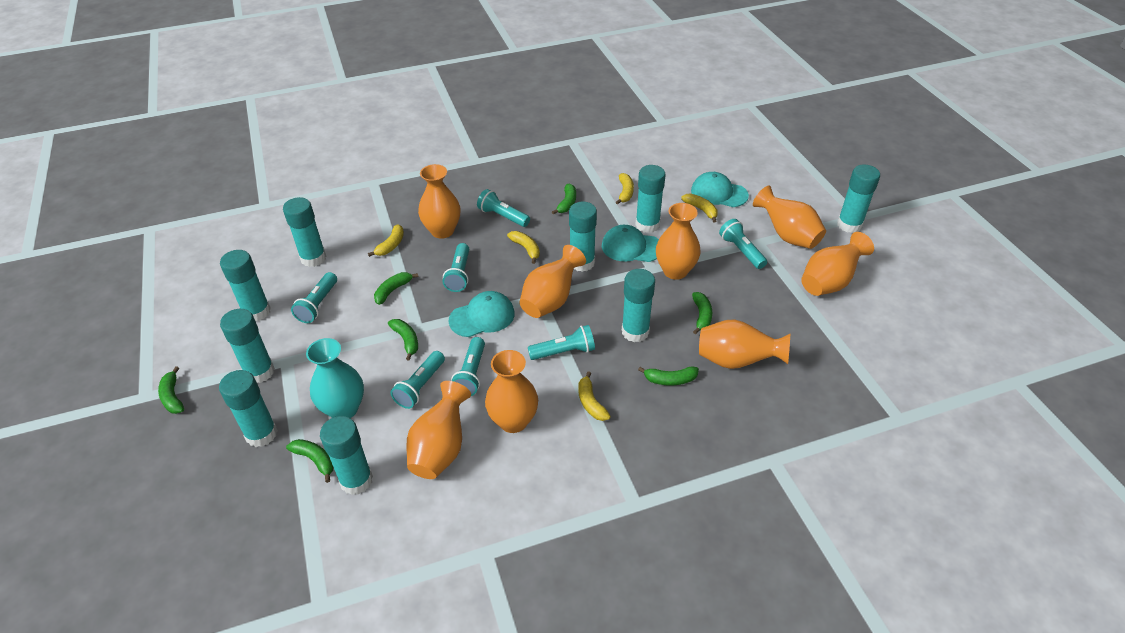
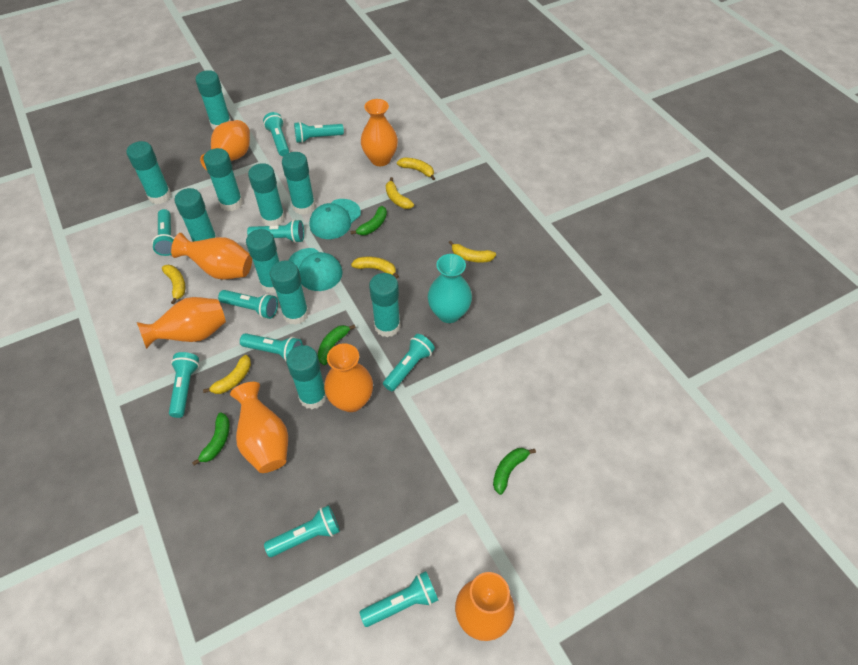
green banana: [158,366,184,414] [286,439,334,483] [374,272,418,305] [388,319,418,360] [552,184,576,214] [638,366,699,385] [692,292,712,334] = 7 -> [192,412,230,466] [318,325,356,365] [350,206,387,235] [493,448,536,495] = 4
orange vase: [406,381,471,479] [418,164,461,239] [485,350,538,433] [519,245,586,318] [656,203,701,280] [699,319,790,369] [753,185,826,249] [801,232,874,296] = 8 -> [137,297,226,349] [171,233,252,280] [200,120,250,170] [230,382,288,473] [324,343,373,412] [361,99,398,166] [455,572,515,641] = 7
turquoise cap: [449,291,515,337] [602,225,659,262] [691,172,749,207] = 3 -> [288,248,343,291] [310,199,361,239] = 2
turquoise flashlight: [291,272,337,323] [391,351,445,409] [443,243,469,292] [451,337,485,396] [477,189,530,227] [528,325,595,360] [719,219,767,269] = 7 -> [152,209,174,256] [169,352,199,418] [218,290,278,319] [240,333,303,361] [247,219,304,243] [263,112,289,156] [264,505,340,557] [294,122,344,143] [359,571,438,627] [383,334,435,391] = 10
turquoise glue stick: [219,370,278,447] [220,250,271,321] [220,309,275,383] [283,197,326,267] [320,416,373,495] [569,202,597,272] [622,269,655,342] [635,165,666,233] [837,165,880,233] = 9 -> [126,141,171,204] [174,188,217,242] [195,70,231,129] [203,148,243,211] [246,229,279,293] [248,163,285,226] [270,260,309,325] [282,152,316,215] [286,345,327,409] [369,273,401,337] = 10
yellow banana: [368,224,404,257] [507,231,540,264] [578,371,611,421] [616,173,634,205] [681,193,718,223] = 5 -> [162,265,185,304] [203,355,251,394] [351,256,399,278] [386,177,414,209] [397,158,435,180] [449,241,496,263] = 6

